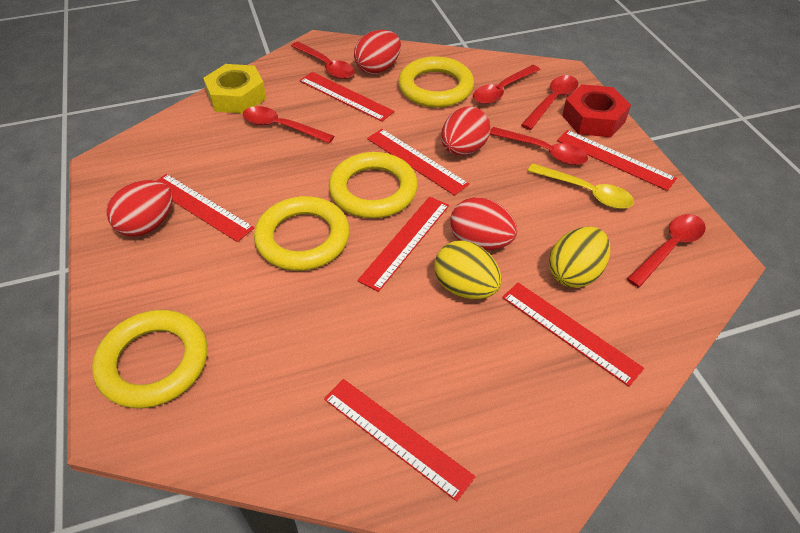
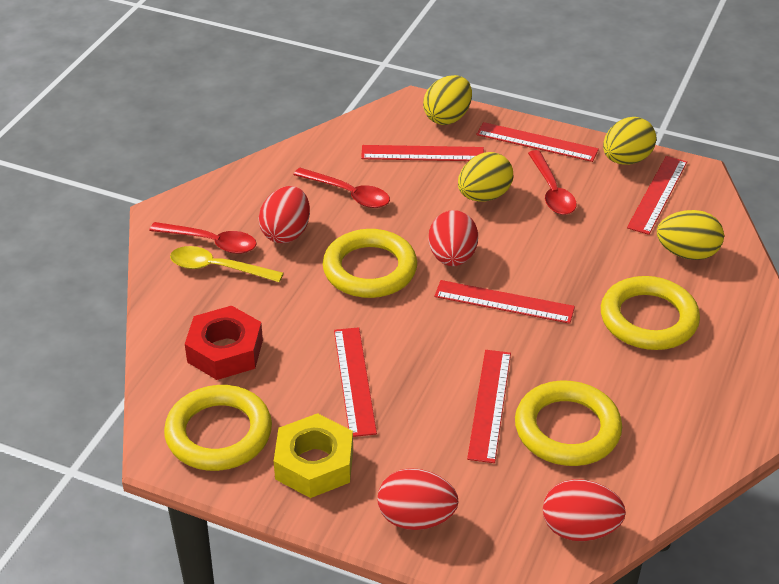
red ruler: [156,174,254,242] [299,72,394,122] [324,379,475,501] [357,197,449,292] [367,129,469,196] [502,283,644,387] [557,130,677,191] = 7 -> [334,327,377,437] [361,145,484,161] [434,280,575,324] [467,350,511,463] [476,122,599,162] [627,156,687,235] = 6
red spoon: [243,106,334,143] [291,42,355,79] [473,65,540,104] [490,127,588,165] [521,75,578,130] [627,214,706,288] = 6 -> [149,222,257,254] [294,168,390,208] [528,150,577,215] = 3
yellow egg: [434,240,502,299] [549,226,610,288] = 2 -> [423,75,472,125] [458,152,514,202] [603,117,656,165] [657,210,724,260] = 4

